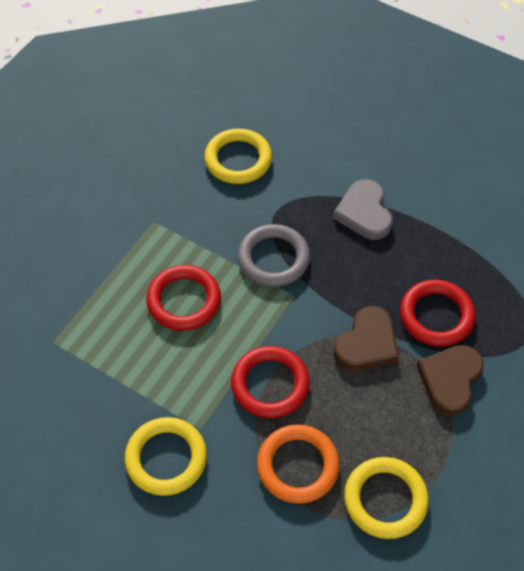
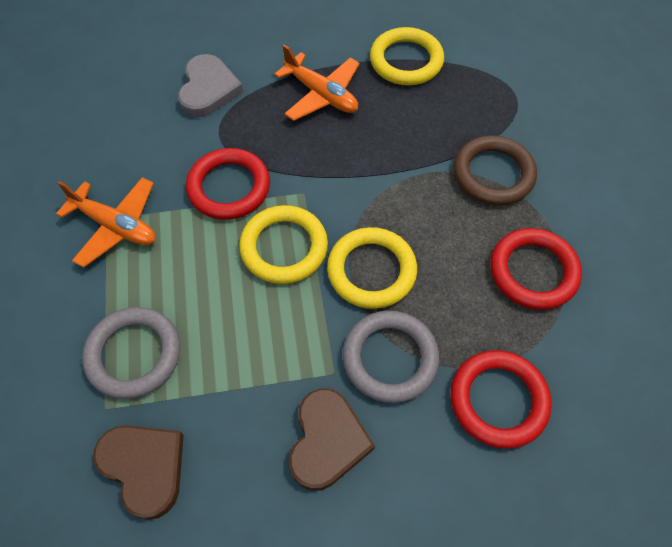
brown ring: none = 0 -> [453,135,537,206] = 1
grey ring: [238,224,310,287] = 1 -> [82,307,180,399] [342,310,439,403] = 2
orange plane: none = 0 -> [56,177,156,268] [274,45,360,121] = 2
orange ring: [257,424,339,504] = 1 -> none = 0

